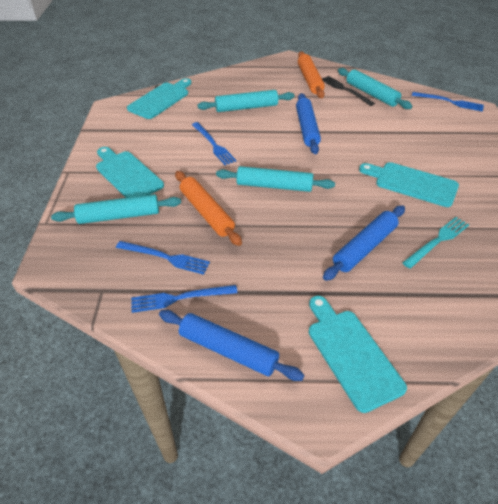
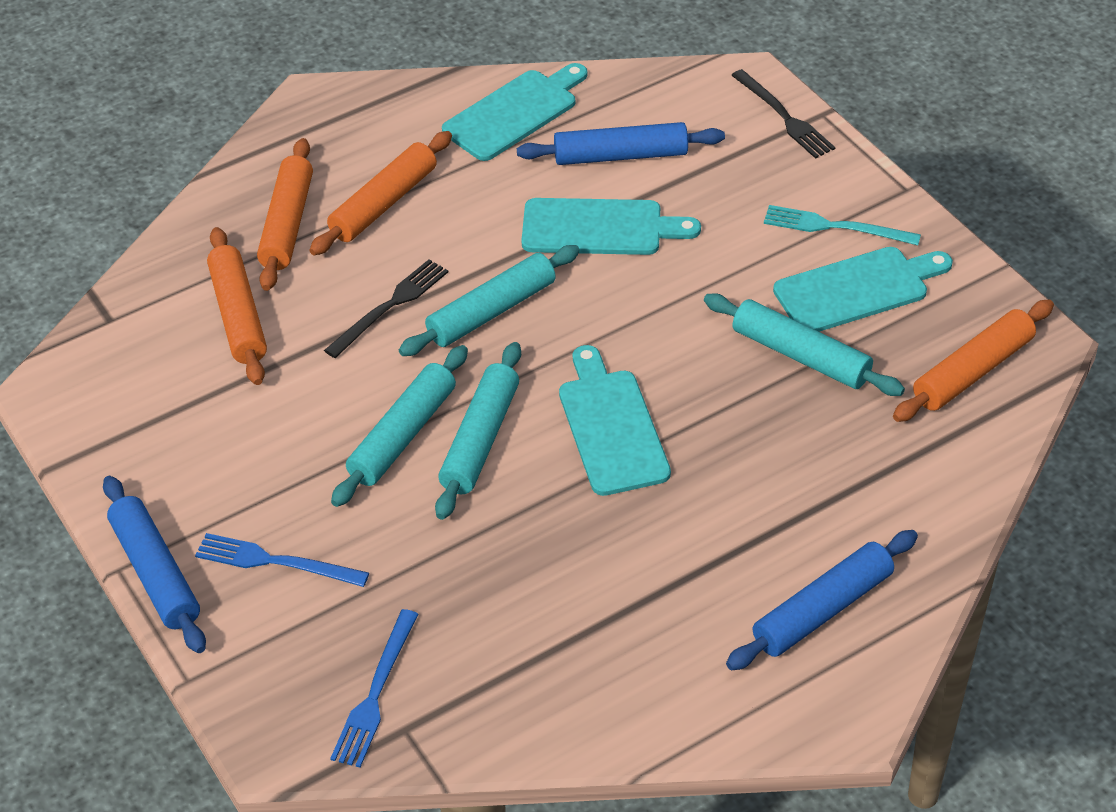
black fork: [322,76,375,106] = 1 -> [324,259,448,358] [731,69,835,159] = 2
blue fork: [116,241,210,275] [131,285,238,313] [192,122,236,165] [412,92,484,112] = 4 -> [195,533,369,587] [330,609,419,768] = 2
orange rolling pin: [175,171,242,246] [298,51,325,98] = 2 -> [207,227,267,385] [257,138,313,291] [309,131,452,255] [893,300,1054,422] = 4

